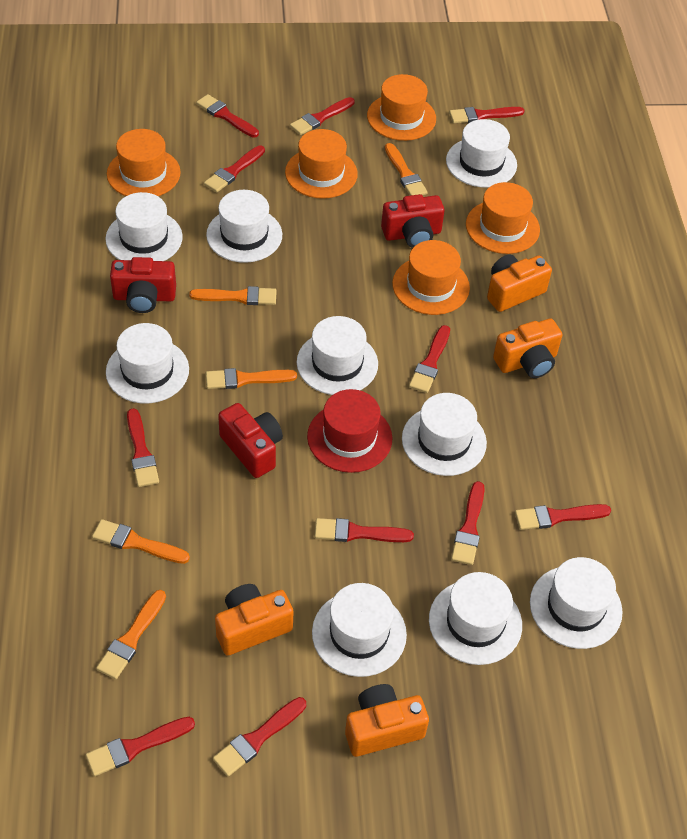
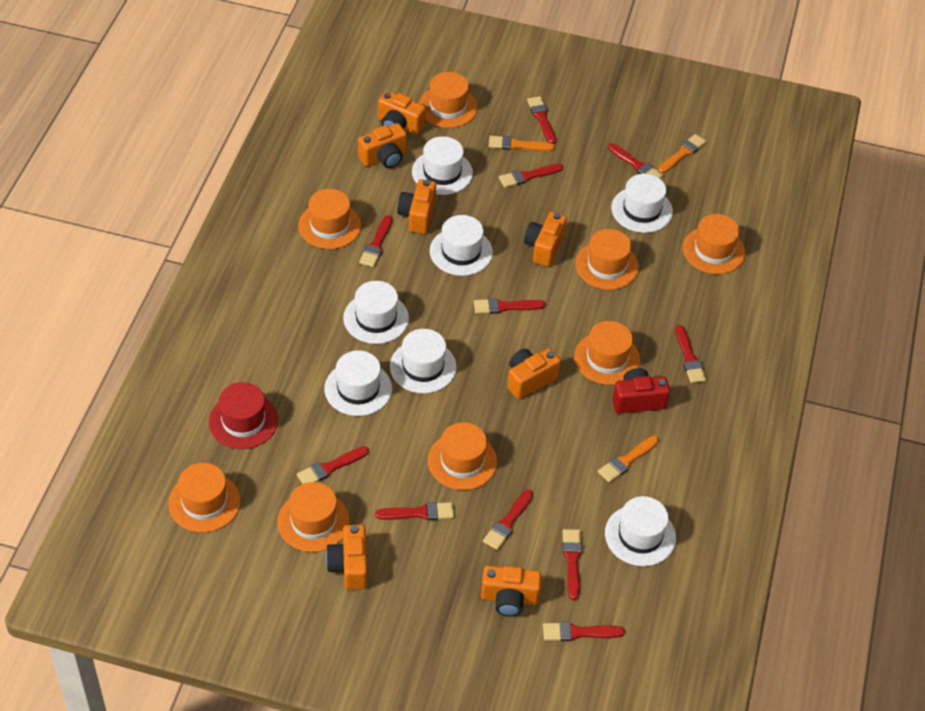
orange brush: [92,519,190,564] [96,590,166,679] [189,286,277,305] [206,368,297,389] [385,143,428,196] = 5 -> [489,136,555,151] [598,436,659,483] [658,134,706,173] = 3
orange camera: [215,584,293,656] [345,684,429,757] [487,255,552,312] [493,318,562,378] = 4 -> [326,525,367,590] [358,123,407,168] [378,91,426,135] [397,179,436,234] [481,565,541,617] [507,348,561,399] [524,212,567,267] = 7
orange hat: [107,129,181,196] [285,129,358,199] [367,74,436,141] [392,240,470,315] [466,182,540,254] = 5 -> [168,463,241,533] [277,482,349,552] [298,189,361,249] [419,72,478,128] [428,422,497,490] [574,321,640,385] [576,229,639,290] [683,214,745,274] = 8
red camera: [110,257,176,313] [218,403,283,478] [381,194,445,248] = 3 -> [612,368,670,414] = 1
white hat: [105,192,183,261] [106,323,189,404] [206,190,282,263] [297,316,378,395] [312,583,407,677] [402,393,487,476] [429,572,522,665] [446,119,517,188] [530,557,623,649] = 9 -> [324,350,392,416] [343,281,409,344] [390,329,457,394] [412,136,473,195] [430,215,493,276] [605,496,676,566] [611,174,673,233] = 7

